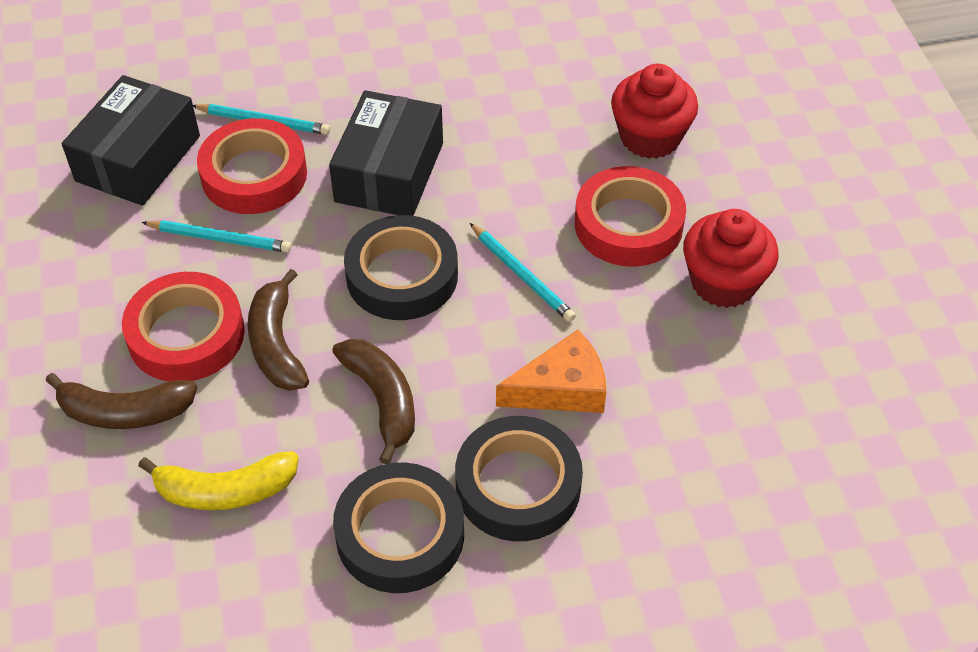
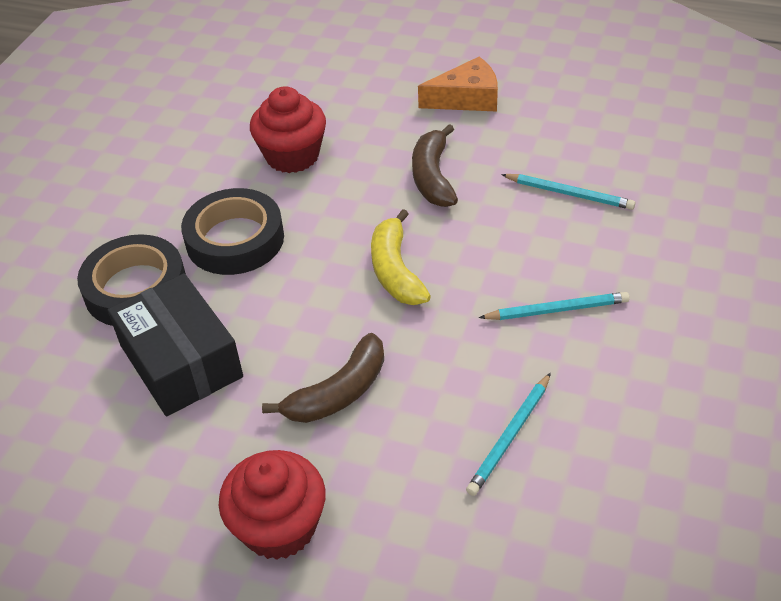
black box: [62,75,200,206] [329,90,443,216] = 2 -> [107,273,243,416] = 1
black tape: [333,463,464,593] [344,215,458,320] [455,416,583,541] = 3 -> [77,234,186,326] [181,188,284,275] = 2
brown banana: [46,373,197,429] [248,269,309,391] [332,339,415,464] = 3 -> [262,333,384,423] [412,124,458,207] = 2
red tape: [122,272,245,382] [197,118,307,214] [575,166,686,267] = 3 -> none = 0

